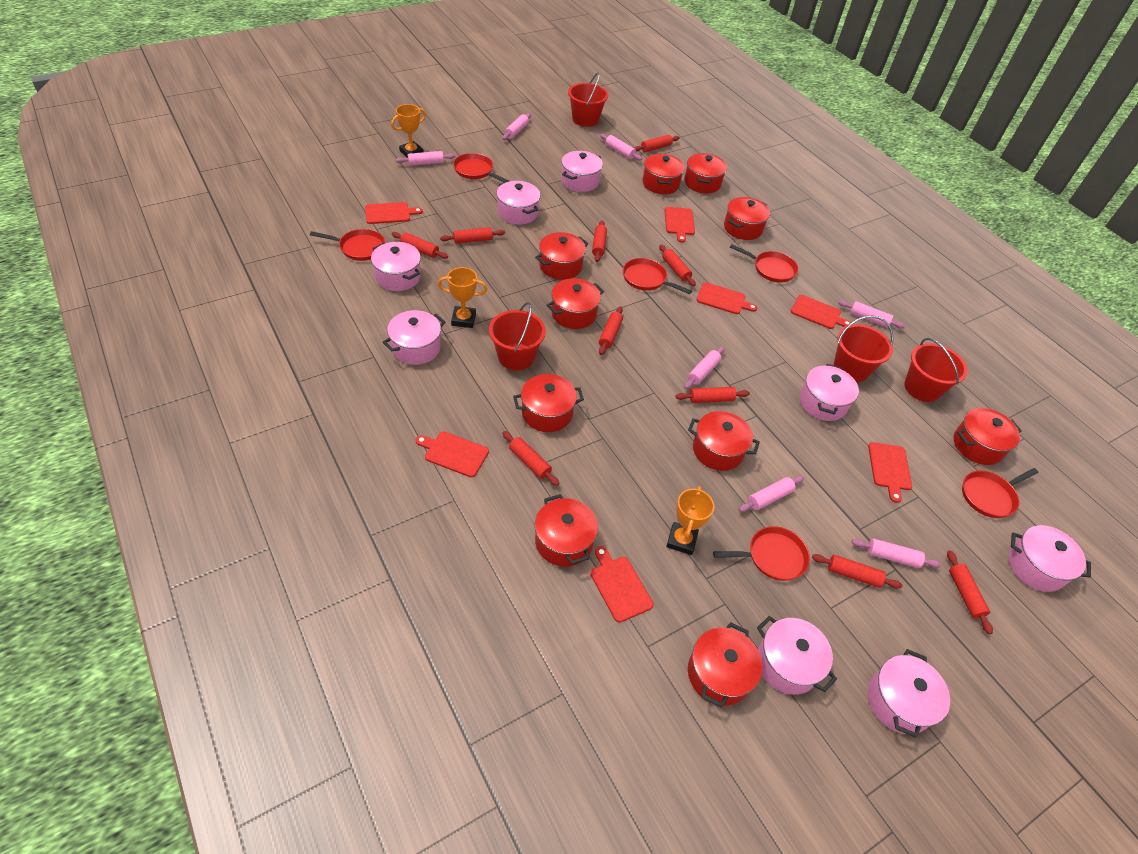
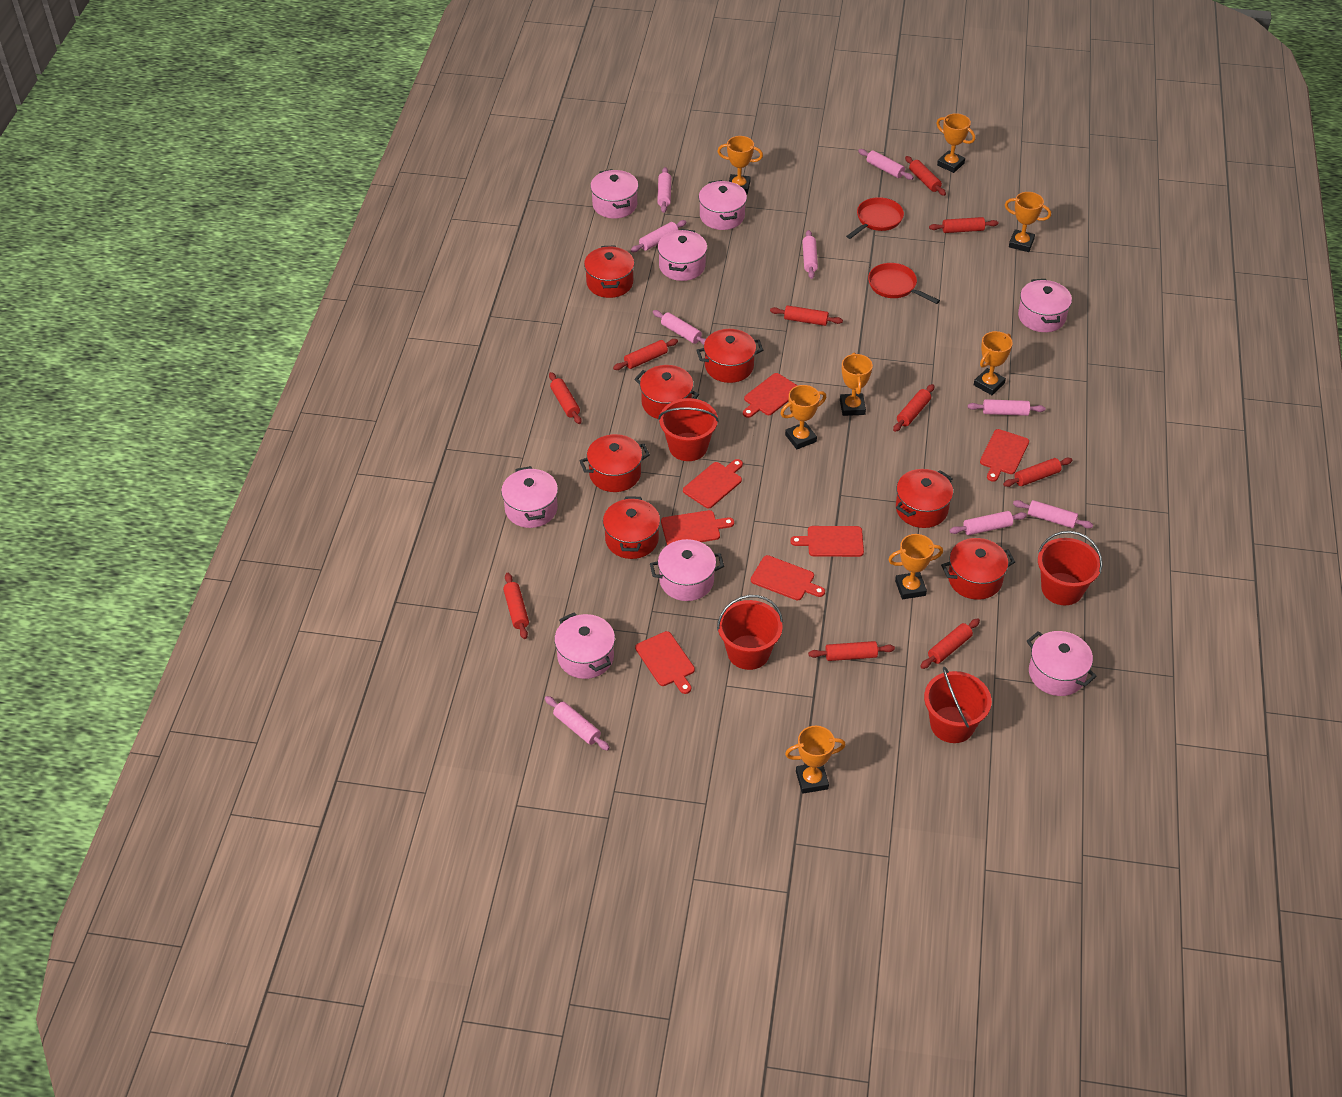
orange trophy: [391,104,426,158] [438,267,487,328] [666,486,714,555] = 3 -> [717,136,763,194] [780,385,826,449] [785,726,846,794] [840,353,873,416] [888,534,943,599] [936,113,975,173] [974,331,1013,395] [1005,192,1051,252] = 8
pink rolling pin: [396,151,455,166] [502,113,531,140] [600,134,642,161] [684,346,725,389] [739,476,804,512] [839,300,905,329] [852,538,941,568] = 7 -> [545,696,610,751] [631,220,687,252] [653,310,706,345] [657,167,671,213] [802,230,818,279] [858,149,914,180] [949,511,1027,535] [968,399,1046,416] [1013,500,1093,528] = 9
red pan: [310,229,385,261] [453,153,508,182] [623,258,692,294] [713,526,810,581] [730,244,798,283] [962,468,1038,518] = 6 -> [846,197,904,239] [868,263,940,304] = 2
red pot: [513,374,584,432] [535,232,588,280] [535,494,598,567] [547,278,604,329] [642,153,685,194] [684,153,727,194] [688,411,760,471] [688,622,762,707] [724,197,770,240] [954,408,1022,465] = 10 -> [579,434,650,492] [584,245,634,298] [603,496,660,559] [634,365,699,419] [696,329,763,383] [896,469,953,528] [941,538,1015,600] = 7

